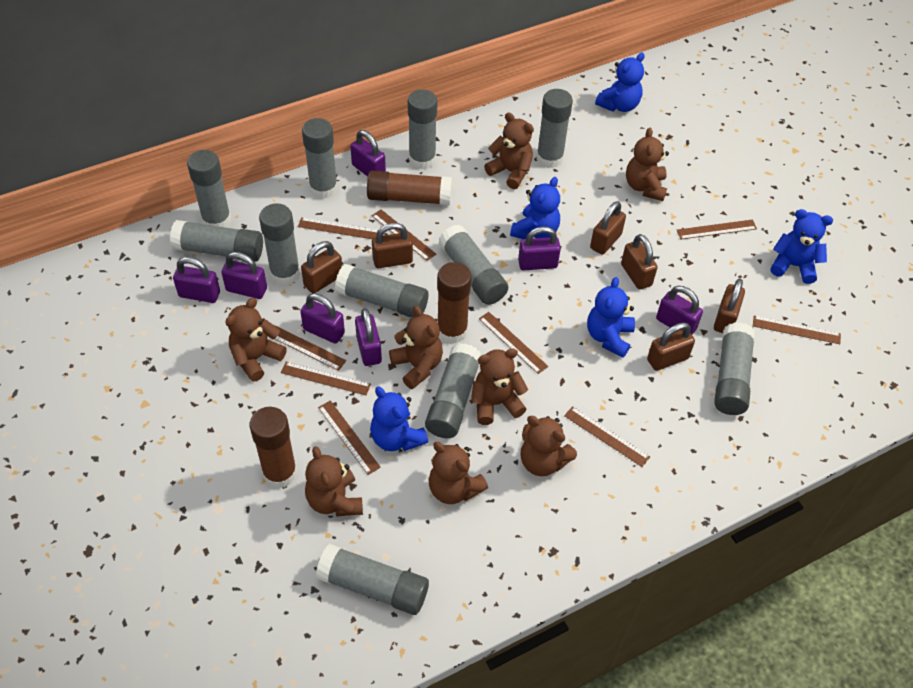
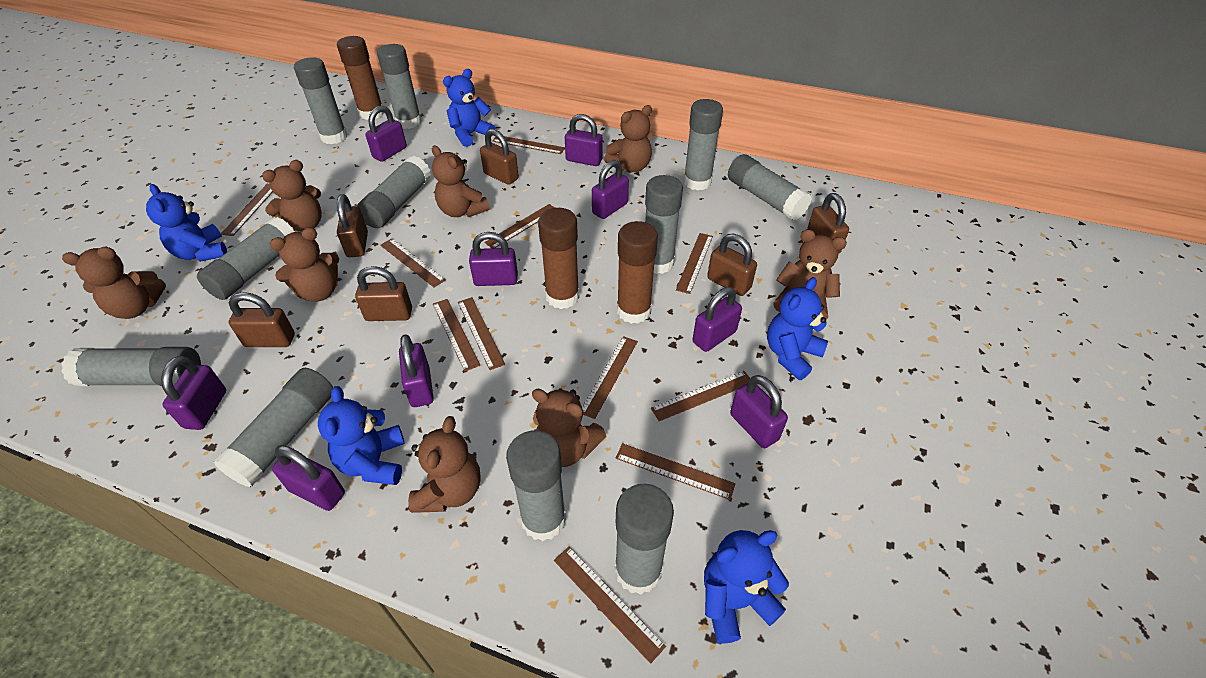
brown ruler: [274,325,346,371] [281,362,371,395] [298,217,378,239] [318,400,381,475] [372,209,436,261] [479,312,548,374] [564,406,650,467] [677,220,757,240] [753,316,841,344] = 9 -> [221,184,273,236] [380,238,446,287] [433,299,480,371] [458,297,505,370] [484,204,555,248] [492,136,565,154] [554,547,666,664] [582,336,638,419] [616,443,736,500] [651,371,750,421] [676,233,713,294] = 11
purple padlock: [173,257,220,303] [221,252,267,299] [300,293,345,344] [350,130,386,177] [355,308,382,366] [518,226,561,270] [656,286,703,335] = 7 -> [161,356,226,430] [272,445,345,511] [365,106,407,162] [399,334,434,407] [469,232,518,286] [565,114,603,166] [592,160,629,219] [692,287,742,352] [730,375,788,448] = 9

